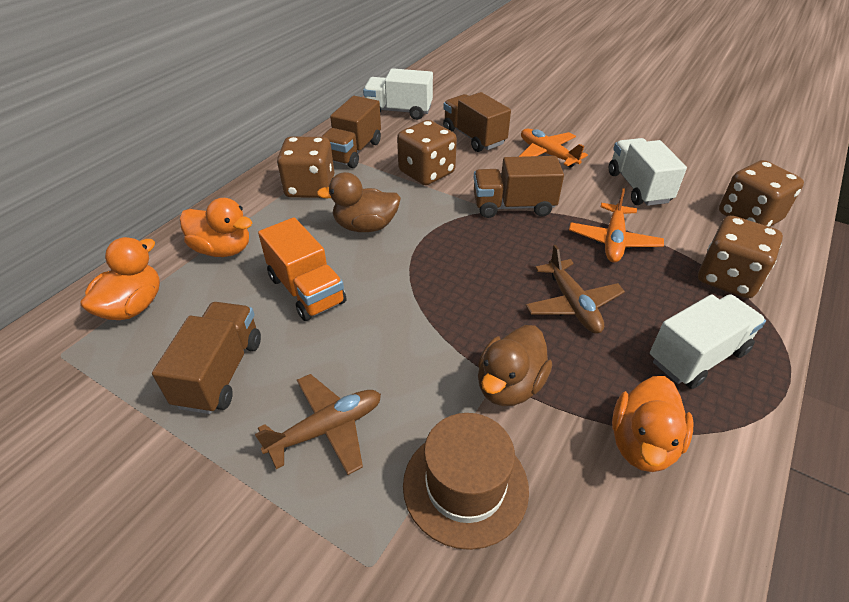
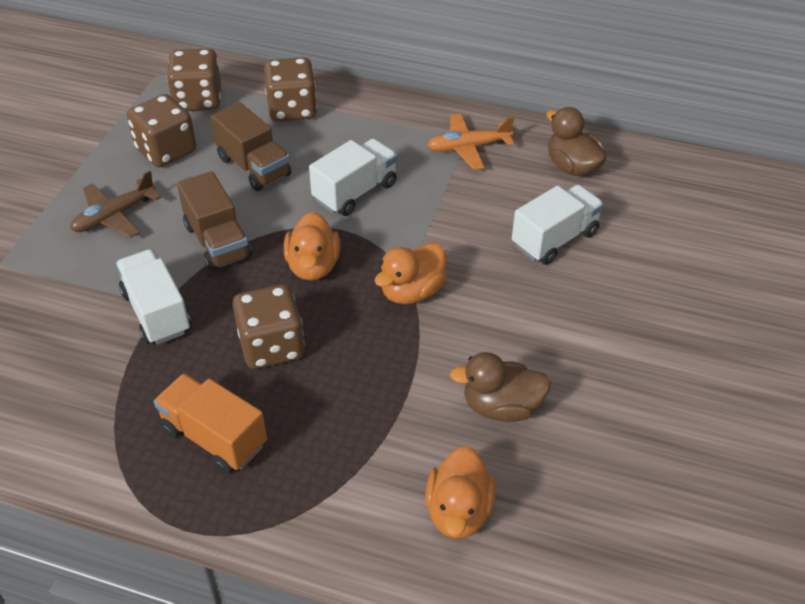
brown hat: [403,413,529,550] = 1 -> none = 0
brown plane: [255,374,381,475] [526,245,625,334] = 2 -> [70,171,161,238] = 1
brown truck: [152,302,261,414] [321,96,381,168] [443,92,511,152] [474,156,564,218] = 4 -> [177,171,252,271] [211,102,291,191] = 2
orange plane: [519,129,588,167] [569,189,664,262] = 2 -> [427,113,514,170] = 1

